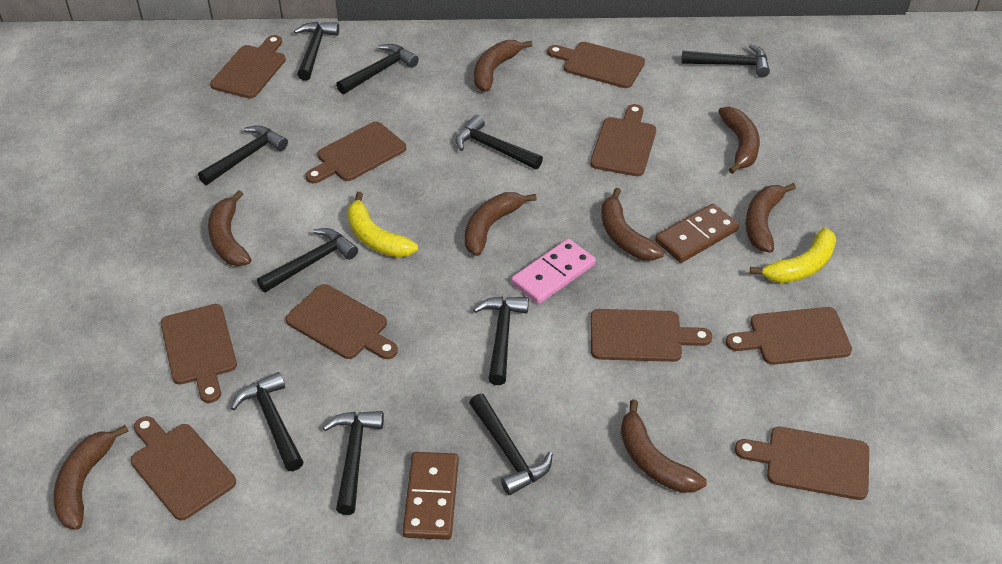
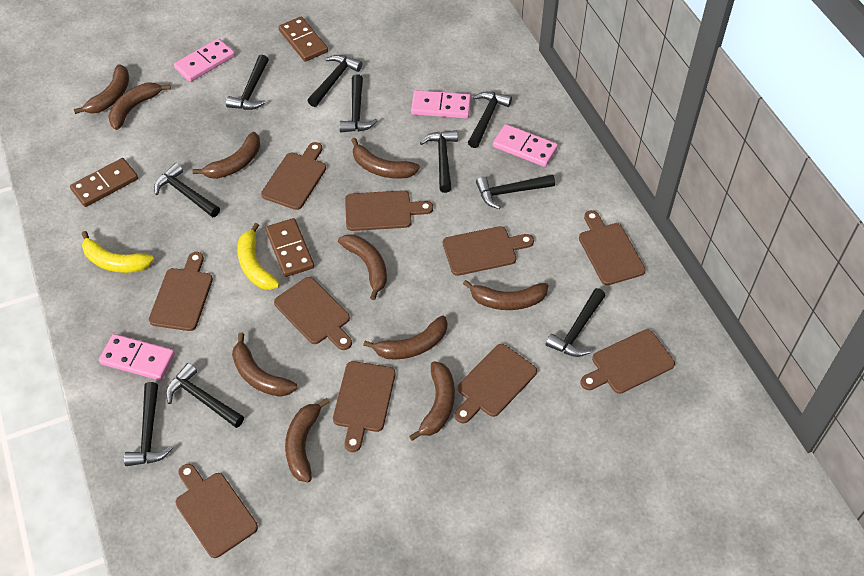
brown banana: [53,425,128,530] [208,190,251,266] [465,192,537,256] [474,40,532,92] [601,188,664,261] [621,399,707,493] [718,106,760,174] [745,183,796,253] = 8 -> [74,64,129,114] [108,83,171,130] [193,132,260,179] [232,333,297,397] [285,398,329,482] [338,234,387,300] [351,138,420,179] [363,316,448,360] [409,361,455,441] [463,280,548,310] = 10
brown domino: [403,452,459,540] [655,204,739,263] = 2 -> [70,158,138,207] [266,218,314,277] [279,17,328,62] = 3
pink domino: [511,239,596,304] = 1 -> [99,334,175,380] [174,38,235,82] [411,90,471,119] [493,124,558,167] = 4

